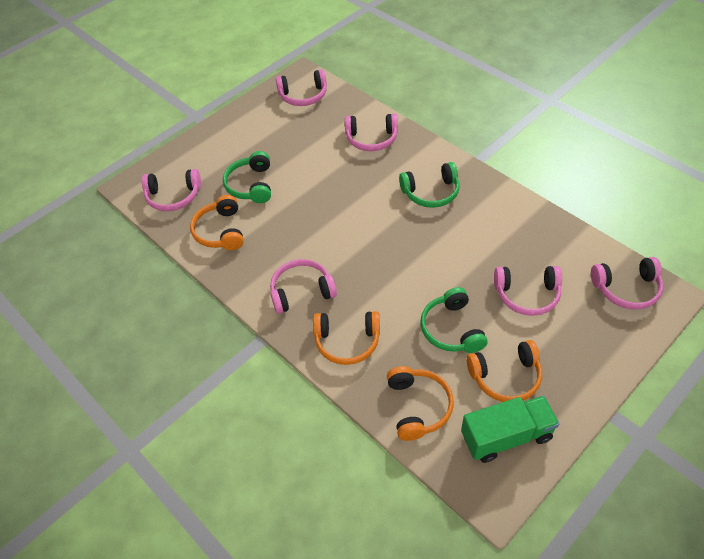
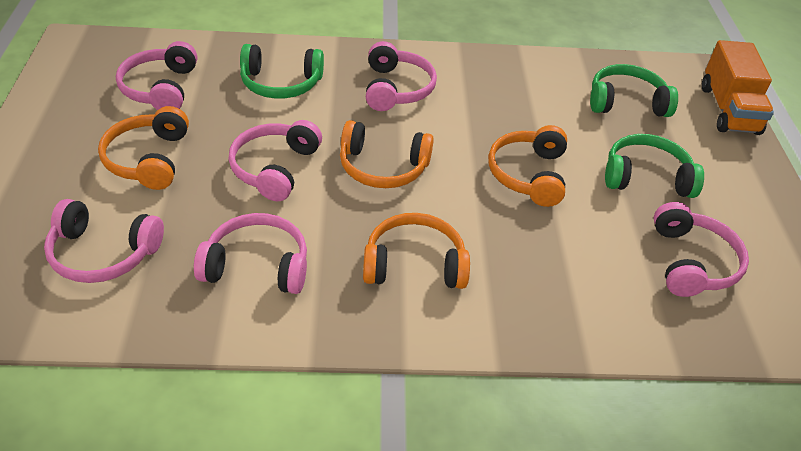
green truck: [461,396,559,463] = 1 -> none = 0
orange truck: none = 0 -> [702,40,774,135] = 1

